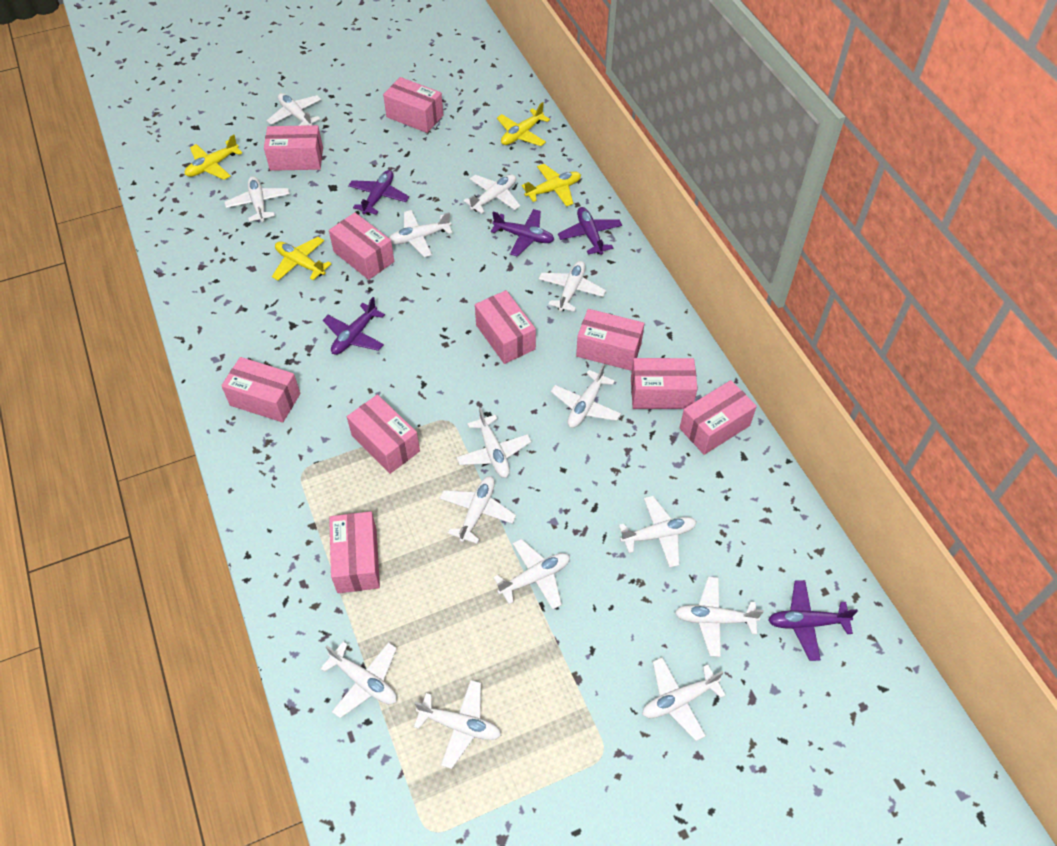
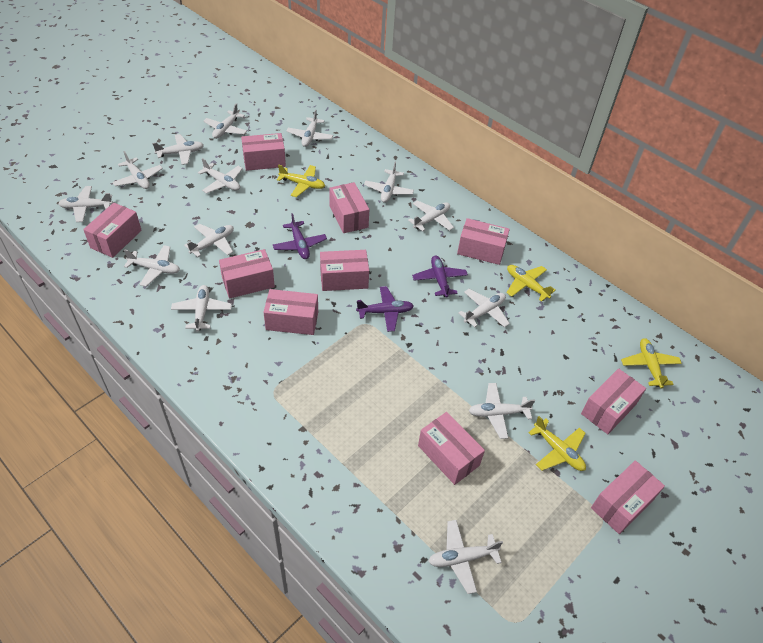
purple plane: [323,297,385,355] [348,170,409,215] [491,209,554,257] [558,207,622,255] [768,580,858,661] = 5 -> [273,213,327,259] [356,286,414,332] [412,255,468,298] = 3

